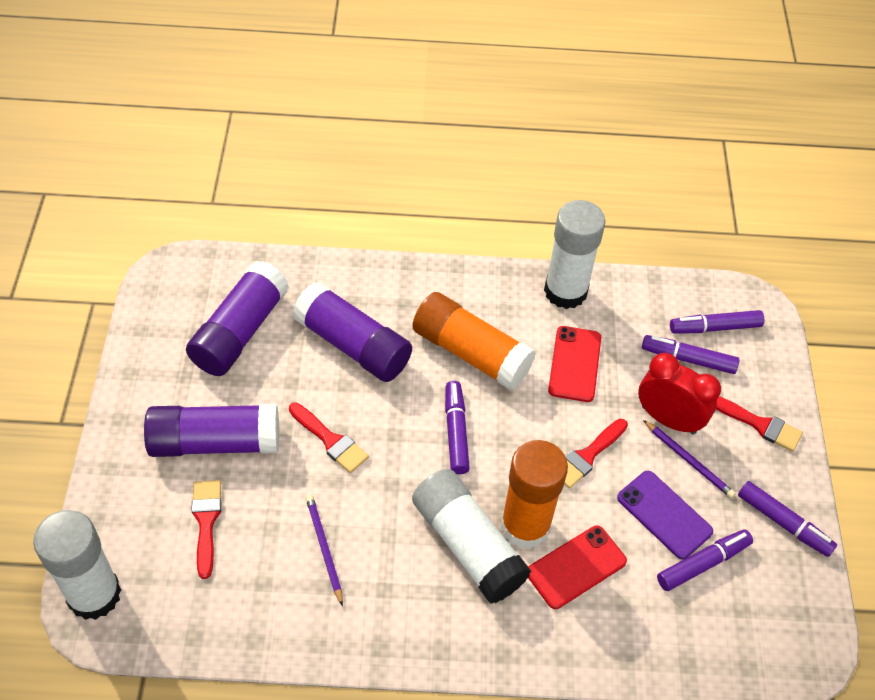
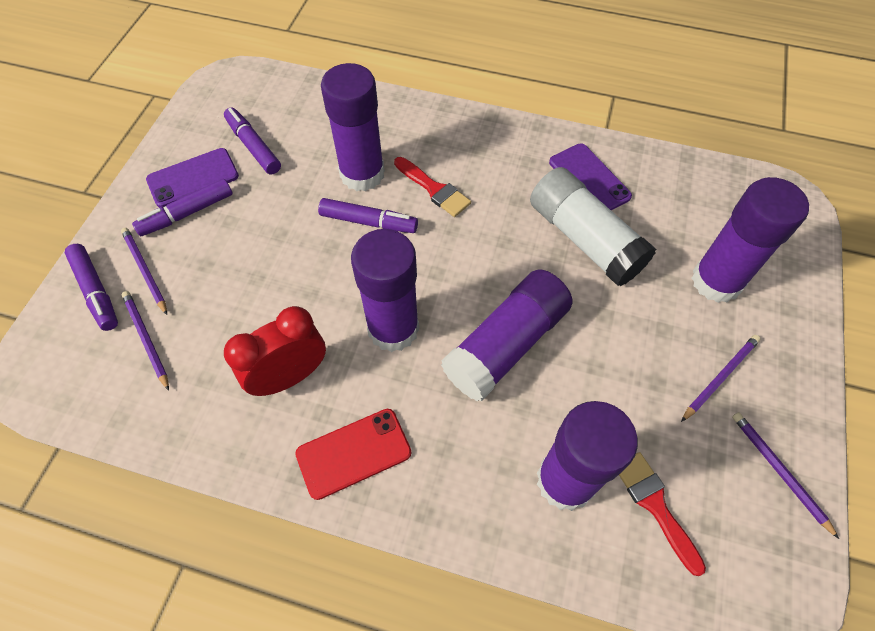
orange glue stick: [412,292,536,390] [501,440,568,549] = 2 -> none = 0
purple glue stick: [144,404,279,457] [186,261,289,376] [292,282,412,382] = 3 -> [321,63,385,191] [351,229,419,352] [441,269,573,402] [537,401,638,511] [692,177,809,303] = 5
purple marker: [445,381,470,474] [642,335,739,374] [657,529,753,591] [670,310,764,333] [738,481,837,557] = 5 -> [65,244,118,331] [132,179,233,236] [224,107,281,174] [318,198,418,233] = 4
purple pencil: [306,495,343,606] [643,420,736,498] = 2 -> [121,228,167,315] [122,291,169,391] [681,335,761,422] [732,412,839,539] = 4
purple phone: [617,471,713,559] = 1 -> [146,148,239,207] [549,144,632,210] = 2
red brush: [191,480,221,579] [289,403,369,473] [564,419,628,488] [716,396,803,452] = 4 -> [394,157,471,217] [619,452,706,576] = 2
red phone: [528,525,627,609] [548,326,601,402] = 2 -> [295,409,411,500] = 1
white glue stick: [33,510,121,620] [412,469,531,604] [544,200,606,309] = 3 -> [530,167,656,286] = 1

